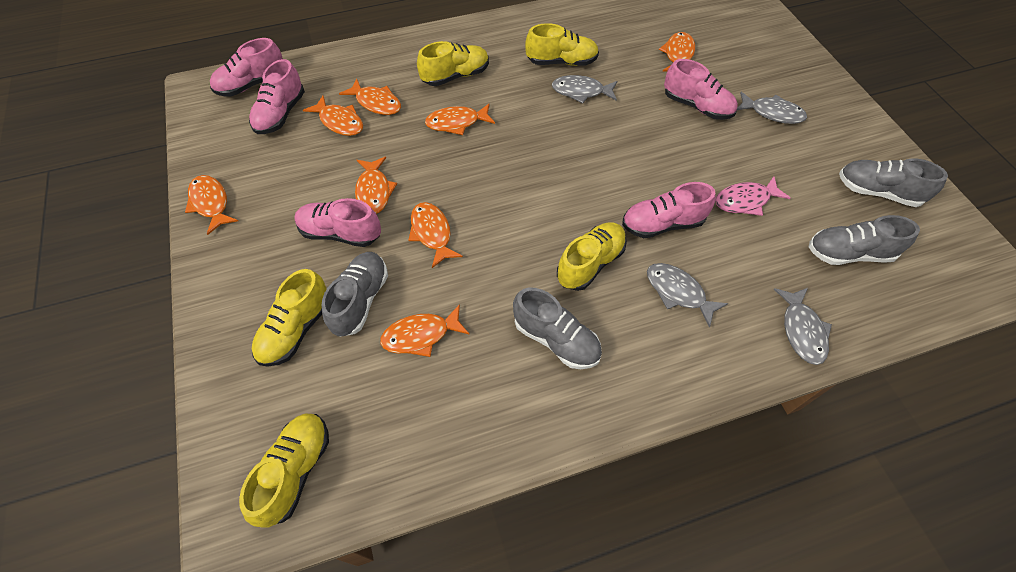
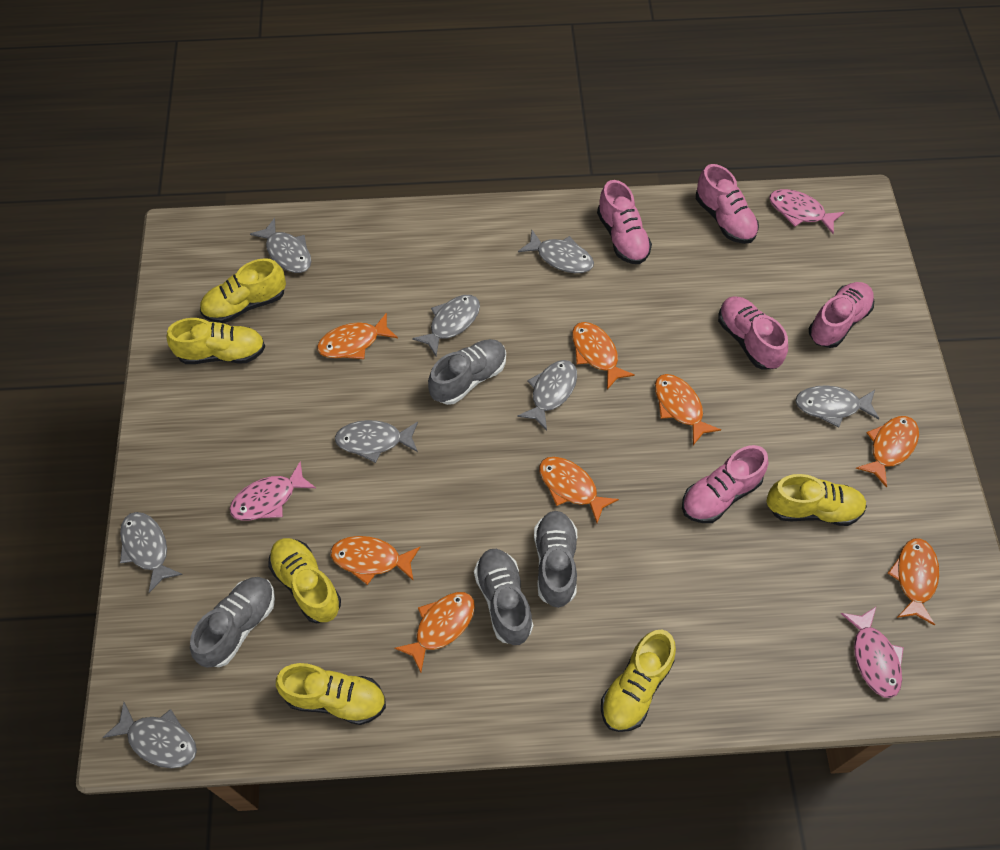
grey fish: [552,75,617,104] [647,263,728,328] [737,92,807,124] [774,288,832,365] = 4 -> [102,702,197,768] [120,512,183,593] [250,218,311,273] [335,420,418,463] [412,295,480,356] [517,360,577,431] [518,230,594,273] [796,385,879,427] = 8
pink fish: [715,177,790,216] = 1 -> [230,461,316,521] [769,189,844,234] [841,607,904,698] = 3
yellow shoe: [239,414,329,528] [252,269,326,367] [417,41,489,86] [525,23,599,66] [557,222,627,291] = 5 -> [167,318,265,364] [200,258,286,323] [268,538,341,623] [276,663,386,725] [601,630,676,732] [766,474,867,526] = 6

